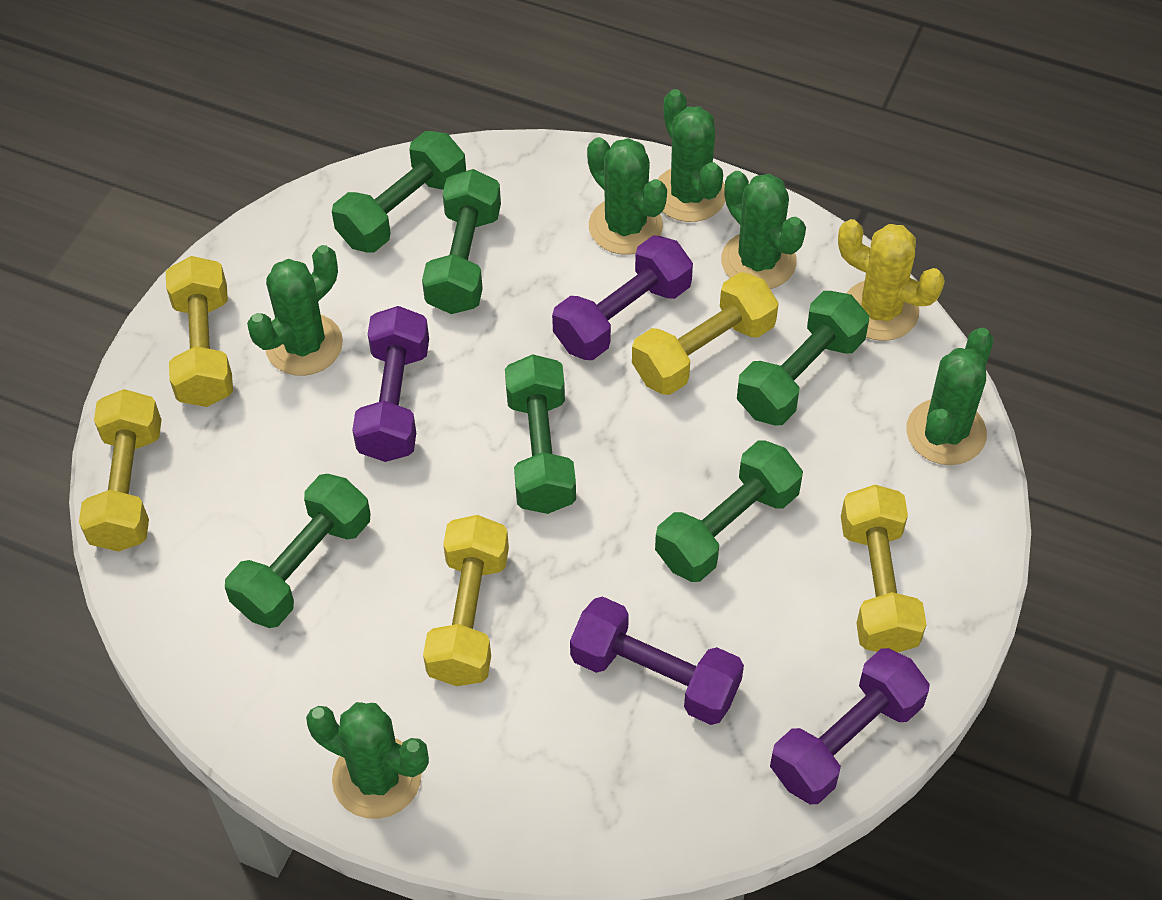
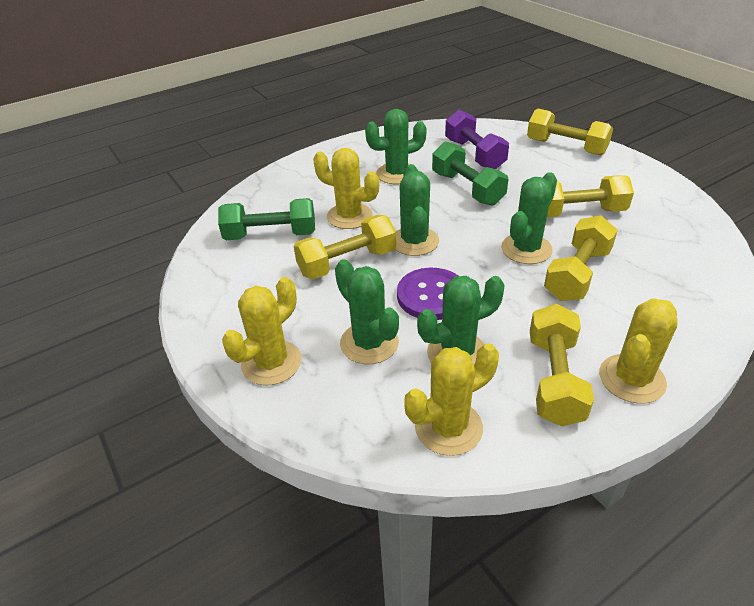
green cactus: [247,245,343,376] [306,702,429,819] [587,137,667,255] [658,89,725,222] [721,171,806,289] [906,328,993,465] = 6 -> [335,259,399,364] [365,109,427,184] [395,164,439,256] [417,276,505,365] [501,172,557,264] = 5
green dumbbell: [225,474,371,628] [332,131,466,253] [422,169,501,314] [505,354,576,514] [655,441,803,582] [737,291,869,426] = 6 -> [218,198,315,240] [432,141,508,206] = 2
purple button: none = 0 -> [397,268,458,320] = 1
purple dumbbell: [352,306,429,462] [552,235,693,360] [570,597,744,725] [770,648,930,804] = 4 -> [445,110,509,169] = 1
yellow cactus: [838,219,945,341] = 1 -> [222,277,302,385] [313,148,379,229] [404,343,499,456] [599,298,678,404] = 4

